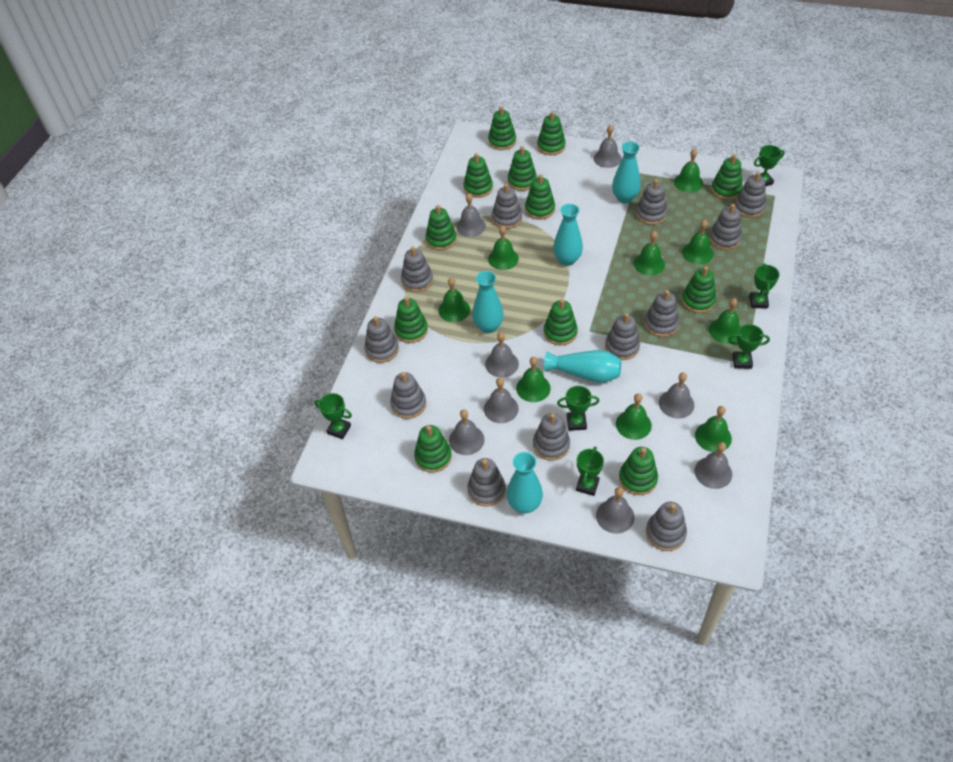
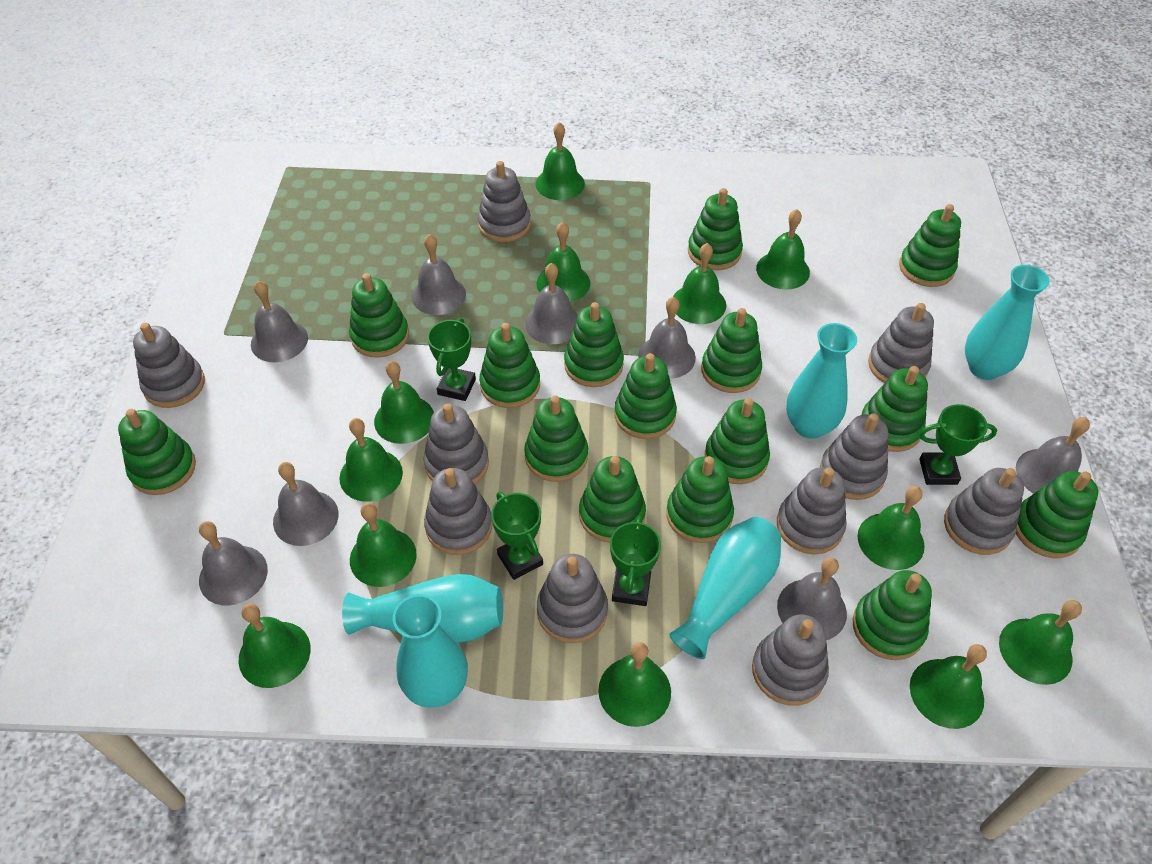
green bell: [438,277,470,322] [488,226,519,270] [516,357,551,402] [616,393,652,440] [634,231,665,276] [674,149,703,192] [682,220,714,265] [695,406,732,452] [709,298,741,344] = 9 -> [239,603,311,688] [340,418,403,502] [350,503,417,587] [374,361,434,444] [536,122,585,200] [536,222,590,302] [598,642,671,727] [673,243,726,324] [756,209,810,289] [857,486,924,570] [910,644,987,729] [999,600,1082,685] = 12
green stacking toy: [394,297,428,343] [414,425,452,473] [426,205,457,250] [463,153,493,198] [488,106,516,150] [508,146,537,191] [525,174,555,220] [537,111,566,155] [544,299,578,345] [619,447,658,495] [682,266,716,313] [711,154,743,200] = 12 -> [118,409,196,495] [349,273,409,358] [479,323,540,408] [524,396,588,482] [564,302,624,387] [579,456,646,543] [615,353,677,439] [666,456,734,543] [688,188,743,270] [701,308,762,393] [705,398,770,484] [853,570,932,660] [861,366,928,452] [899,204,961,287] [1016,471,1098,558] = 15
green trophy: [315,393,352,439] [557,386,599,431] [576,446,604,496] [728,324,770,369] [749,264,780,309] [754,145,784,186] = 6 -> [427,318,476,401] [491,492,543,580] [610,516,661,606] [919,404,997,485] = 4
grey stacking toy: [364,316,399,363] [390,372,426,419] [401,247,433,292] [467,458,506,507] [492,184,522,229] [533,413,570,461] [605,313,640,360] [636,179,667,225] [644,290,679,337] [646,502,687,551] [709,204,742,250] [734,172,766,218] = 12 -> [133,323,205,408] [423,403,489,484] [424,468,493,555] [478,161,531,242] [537,554,608,643] [752,615,829,706] [777,467,847,555] [820,413,888,500] [868,303,934,383] [944,468,1024,555] = 10

